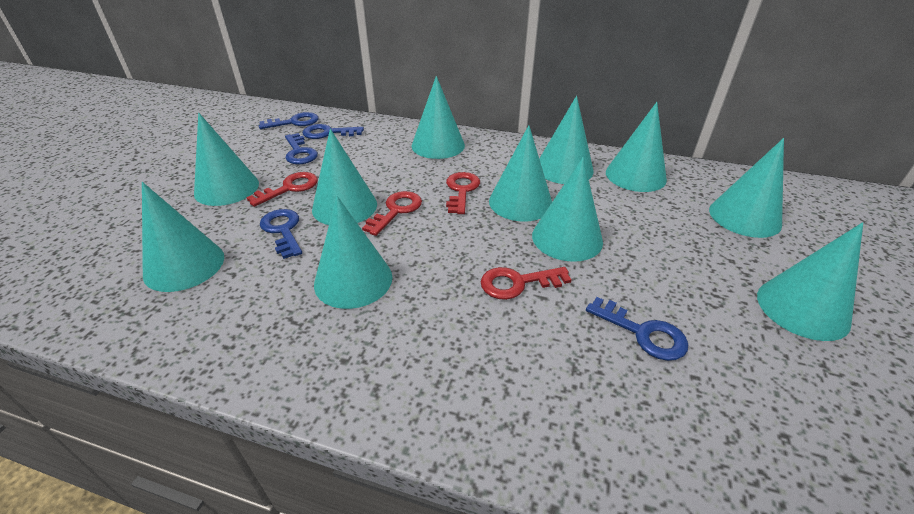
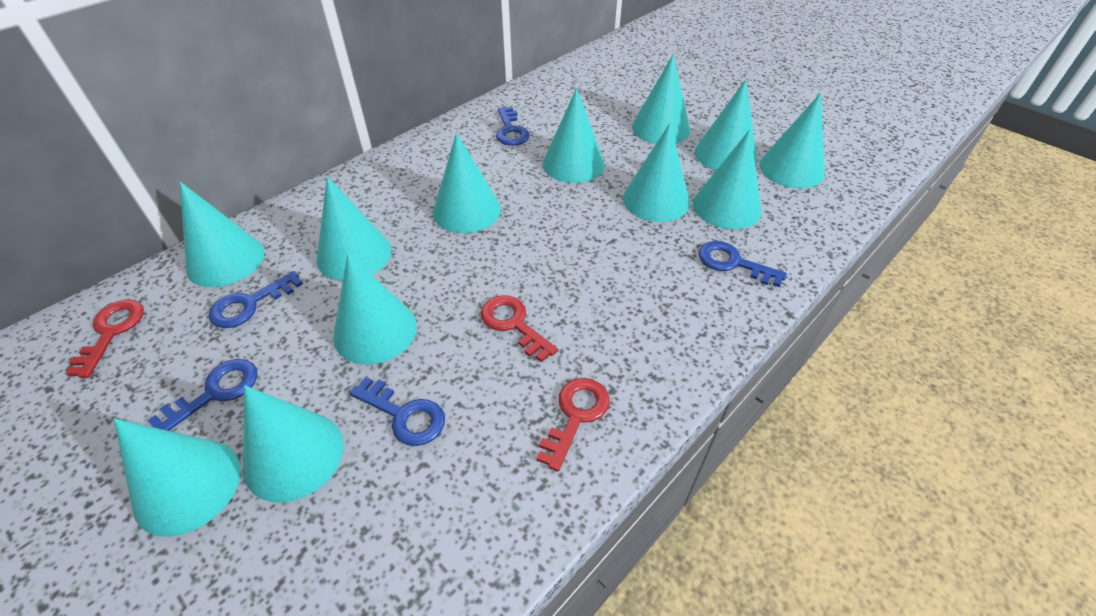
red key: [246,172,318,207] [362,191,422,236] [446,172,480,214] [481,267,572,300] = 4 -> [66,299,144,378] [481,295,558,362] [537,378,610,472] = 3
turquoise cone: [142,182,224,292] [194,113,259,206] [312,129,377,225] [314,196,392,309] [411,76,465,159] [489,125,552,222] [532,157,603,262] [539,96,594,184] [606,102,667,192] [709,138,784,238] [757,222,863,341] = 11 -> [114,419,241,537] [180,182,264,287] [243,385,344,503] [317,176,391,281] [333,254,417,365] [433,133,501,233] [543,88,605,183] [623,123,690,222] [632,54,690,144] [693,129,762,229] [695,79,757,171] [760,93,825,189] = 12

